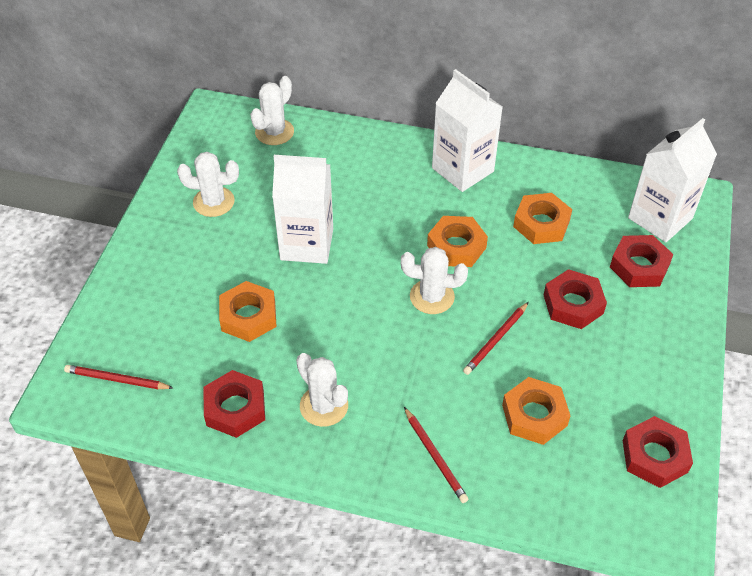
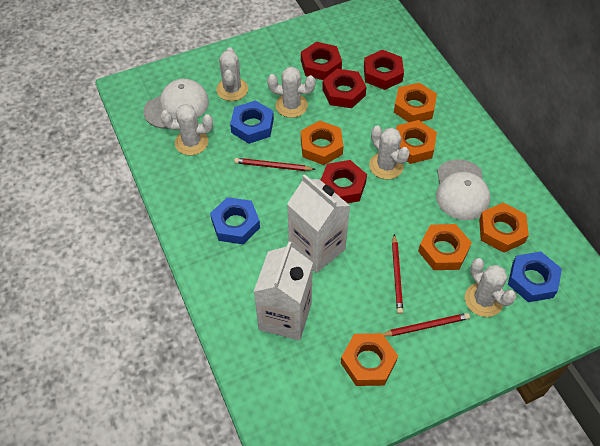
blue nut: none = 0 -> [210,197,260,244] [230,100,274,144] [508,251,562,302] = 3
orange nut: [219,281,277,342] [427,216,488,267] [502,377,570,445] [513,193,572,244] = 4 -> [301,120,343,165] [341,333,398,386] [394,83,437,122] [396,120,437,164] [418,224,472,270] [479,203,529,253] = 6
white cactus: [177,152,239,217] [250,76,294,145] [296,353,348,427] [401,247,468,314] = 4 -> [160,104,213,155] [216,47,248,101] [267,67,316,118] [369,125,410,179] [465,258,516,317] = 5
white cap: none = 0 -> [143,79,209,129] [436,159,490,220] = 2
white carton: [272,155,333,264] [432,69,502,192] [628,118,717,242] = 3 -> [254,242,313,341] [287,174,350,273] = 2

